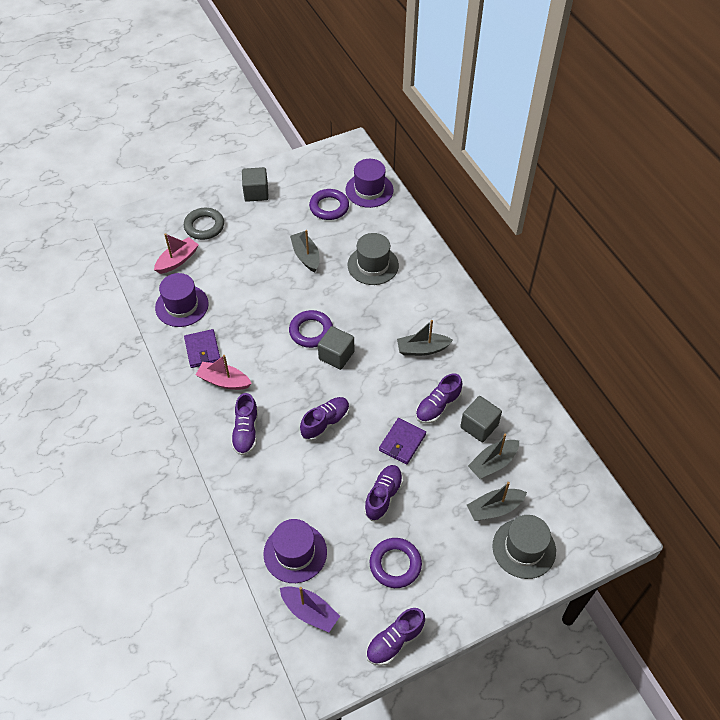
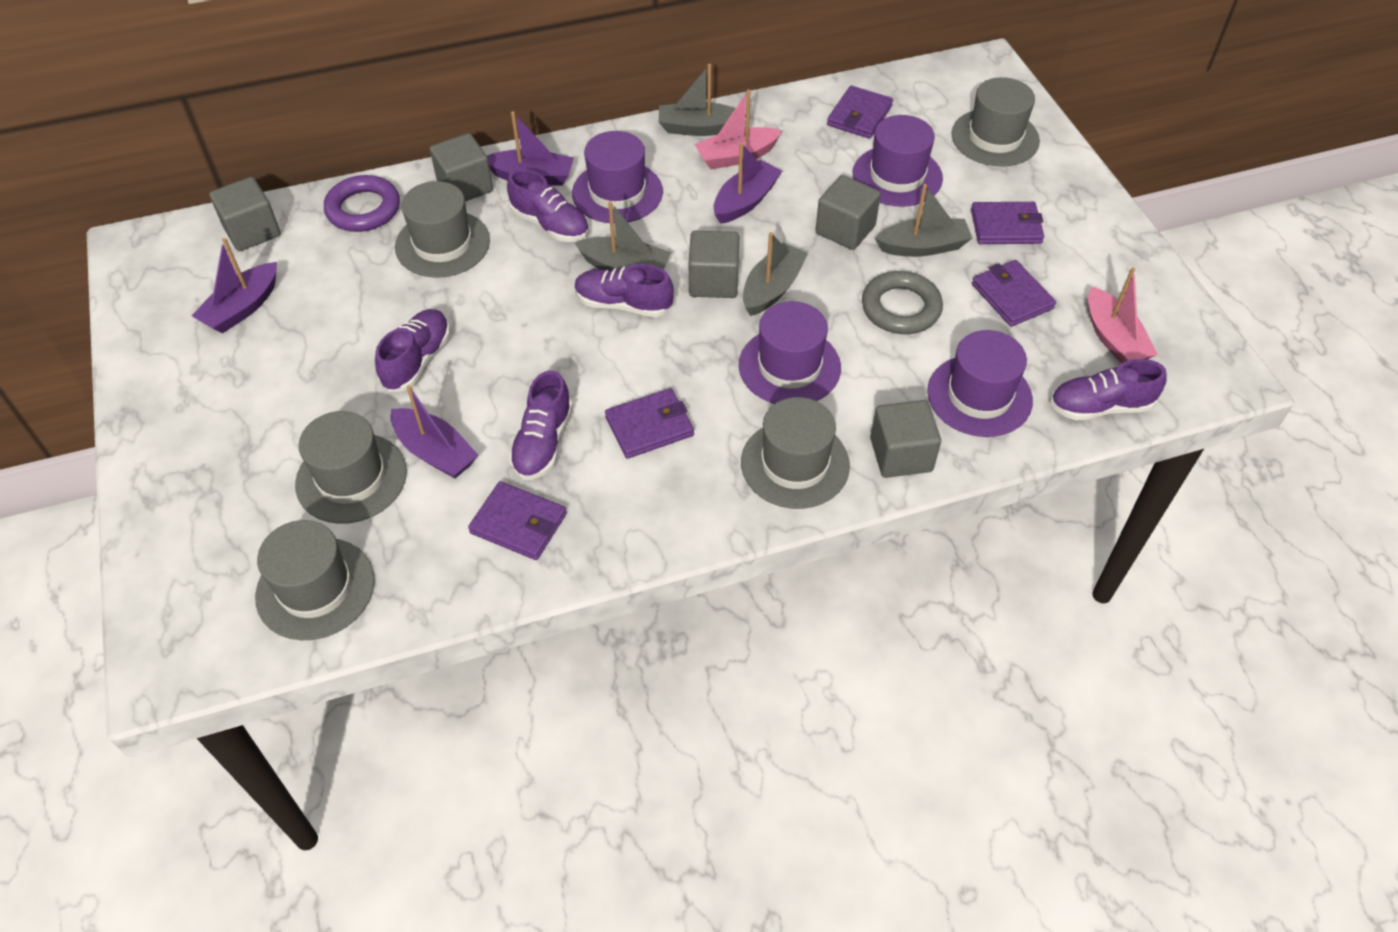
grey cube: [242,167,269,202] [318,326,354,370] [460,396,502,442] = 3 -> [209,177,281,251] [430,133,493,201] [689,231,740,298] [815,175,881,250] [870,400,941,478] = 5
grey hat: [347,233,399,285] [492,515,556,579] = 2 -> [255,520,375,640] [295,411,407,524] [395,181,490,277] [741,397,850,509] [951,77,1040,166] = 5
purple boat: [280,586,340,632] = 1 -> [192,238,277,334] [391,385,478,478] [487,111,574,185] [714,142,782,224] = 4
purple hat: [155,273,209,327] [263,519,327,583] [345,159,394,208] = 3 -> [572,131,663,224] [739,301,841,404] [853,115,943,207] [927,330,1033,437] = 4
purple ring: [289,310,333,348] [309,189,349,220] [369,538,422,588] = 3 -> [324,175,400,232] = 1
purple wallet: [184,329,220,368] [379,418,426,465] = 2 -> [468,481,567,560] [605,388,694,459] [827,86,893,139] [971,202,1044,244] [972,260,1056,327] = 5

